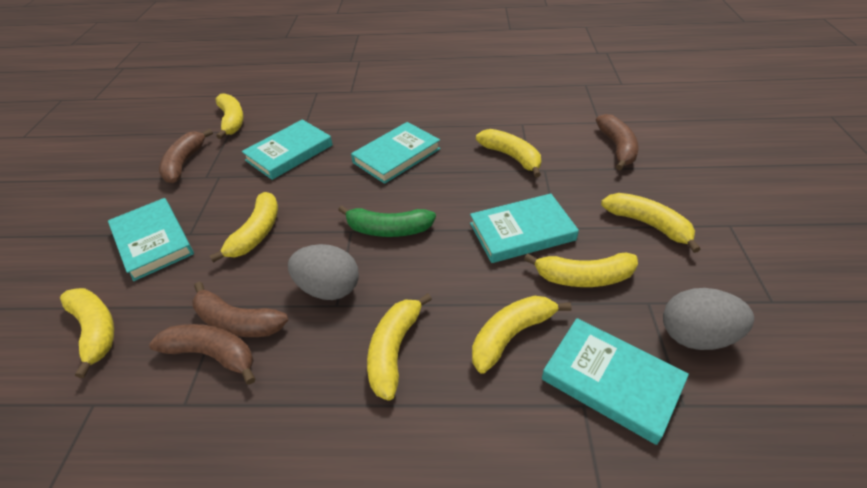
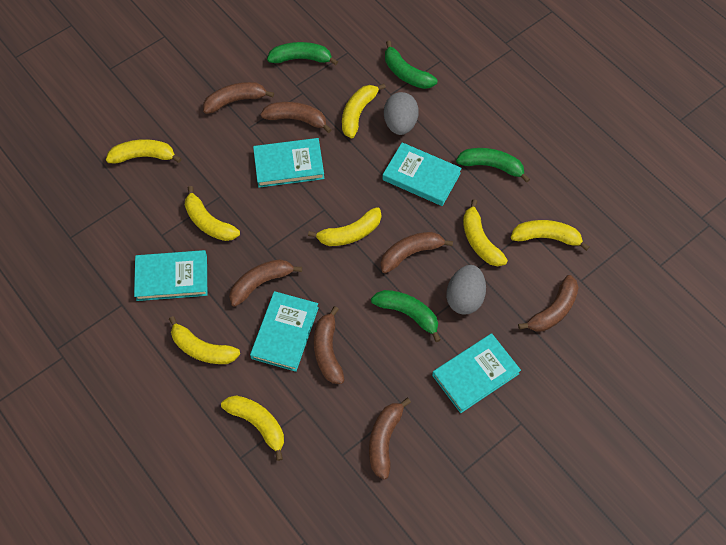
brown banana: [149,324,256,385] [159,129,213,183] [192,282,288,337] [596,114,639,170] = 4 -> [203,82,274,114] [229,259,302,307] [260,102,332,133] [314,306,345,384] [369,398,411,479] [380,232,453,273] [518,275,579,332] = 7
green banana: [338,206,436,237] = 1 -> [267,42,338,65] [371,290,441,342] [385,40,437,89] [456,148,530,183] = 4

